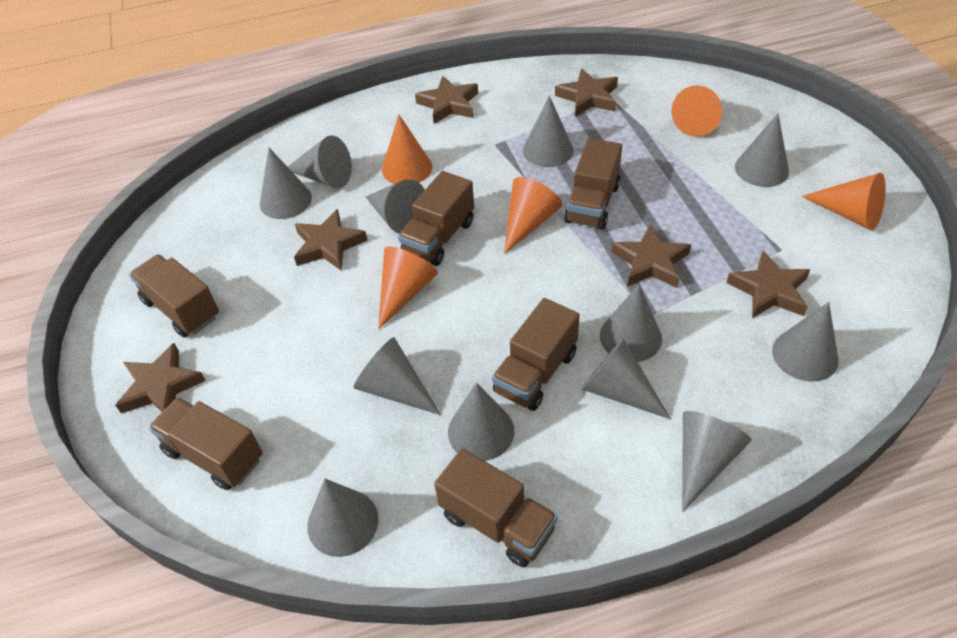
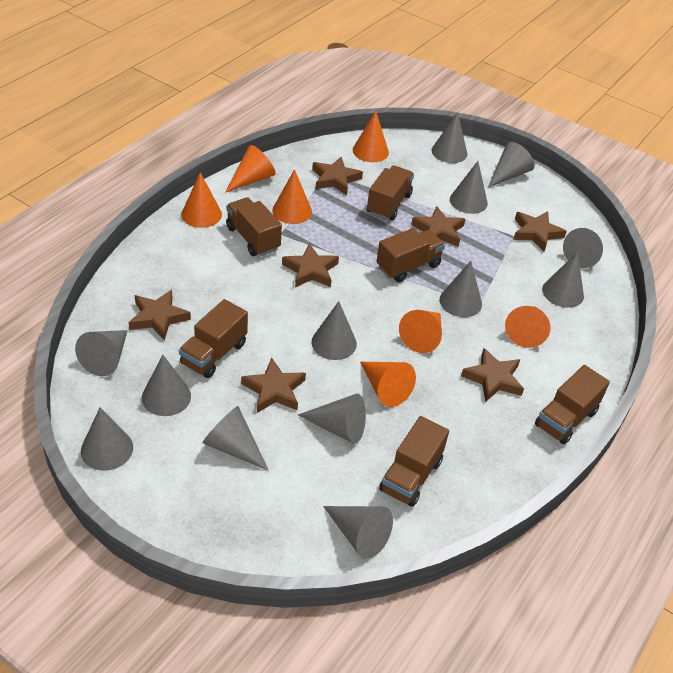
brown star: [115,343,206,414] [294,209,368,271] [415,76,478,124] [555,68,618,117] [611,224,691,288] [726,251,810,318] = 6 -> [129,290,191,341] [241,358,306,413] [282,244,339,288] [312,157,363,195] [411,206,465,247] [461,348,524,402] [513,211,567,251] = 7
grey cone: [260,148,312,219] [288,136,352,188] [307,479,379,557] [354,337,441,415] [366,179,425,234] [448,382,514,461] [523,96,574,167] [582,338,671,419] [600,284,662,362] [682,411,752,512] [735,113,789,187] [772,302,839,382] = 12 -> [75,330,128,376] [81,408,133,471] [142,355,191,416] [202,406,269,471] [298,393,366,444] [311,301,357,360] [323,506,393,559] [432,112,467,163] [440,261,482,317] [450,161,488,214] [488,142,535,188] [542,252,584,308] [563,228,603,268] = 13
orange cone: [378,247,438,330] [382,114,432,184] [504,177,562,254] [672,86,722,137] [801,173,886,230] = 5 -> [181,172,222,228] [225,145,276,193] [272,169,312,224] [353,111,389,162] [360,362,416,407] [399,310,442,353] [505,306,551,348] = 7

